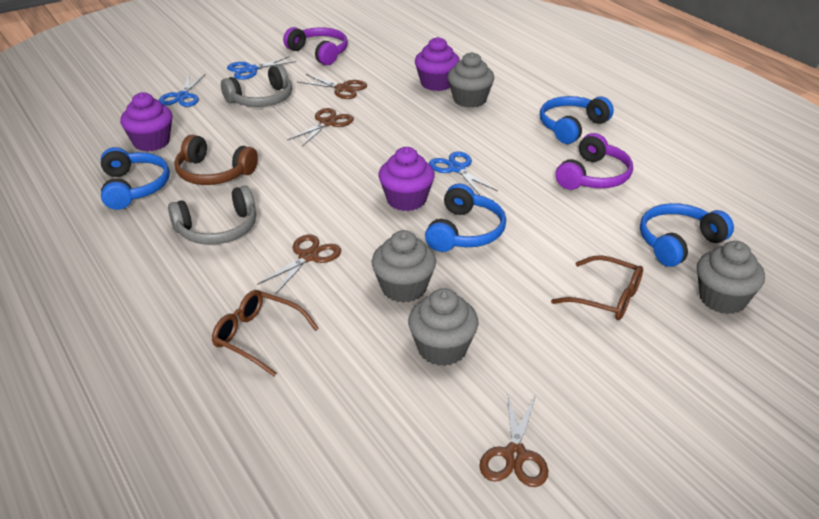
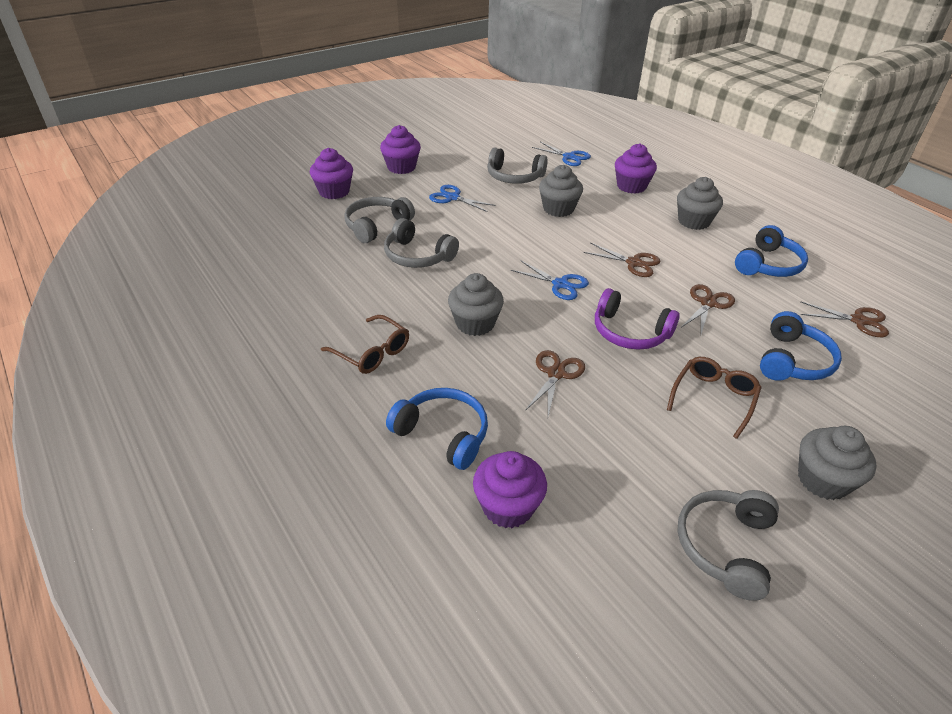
blue headphones: [101,147,170,210] [425,184,506,252] [540,96,614,144] [640,203,734,267] = 4 -> [386,388,488,470] [735,225,808,277] [760,311,842,381] = 3
brown headphones: [174,134,258,185] = 1 -> none = 0
grey headphones: [168,185,256,245] [221,64,292,107] = 2 -> [344,197,415,243] [384,218,459,268] [487,148,548,184] [677,490,779,601] = 4
purple cupcake: [120,92,173,151] [378,147,435,211] [415,37,460,91] = 3 -> [310,148,353,199] [380,125,421,174] [473,451,547,528] [615,143,657,194] = 4
purple headphones: [283,27,348,65] [555,133,633,190] = 2 -> [595,288,680,350] = 1

